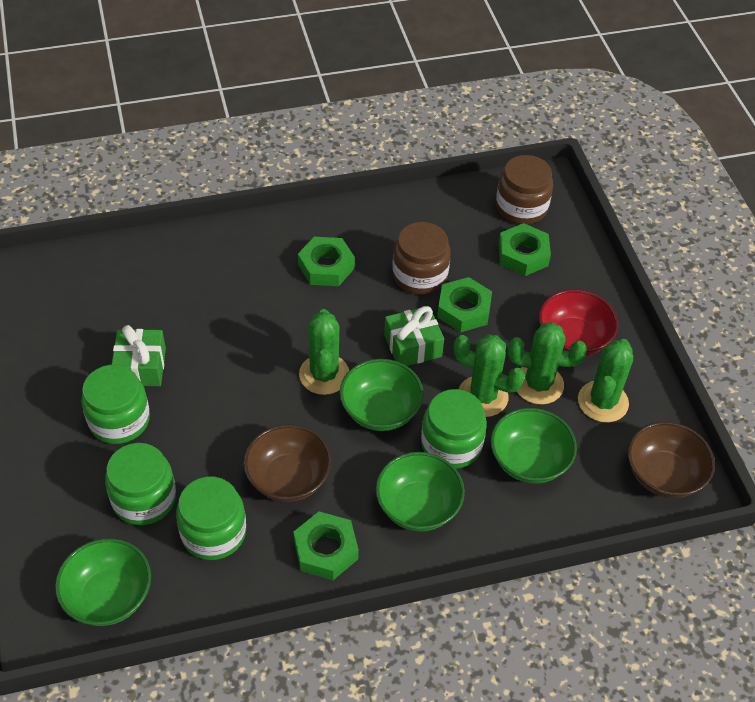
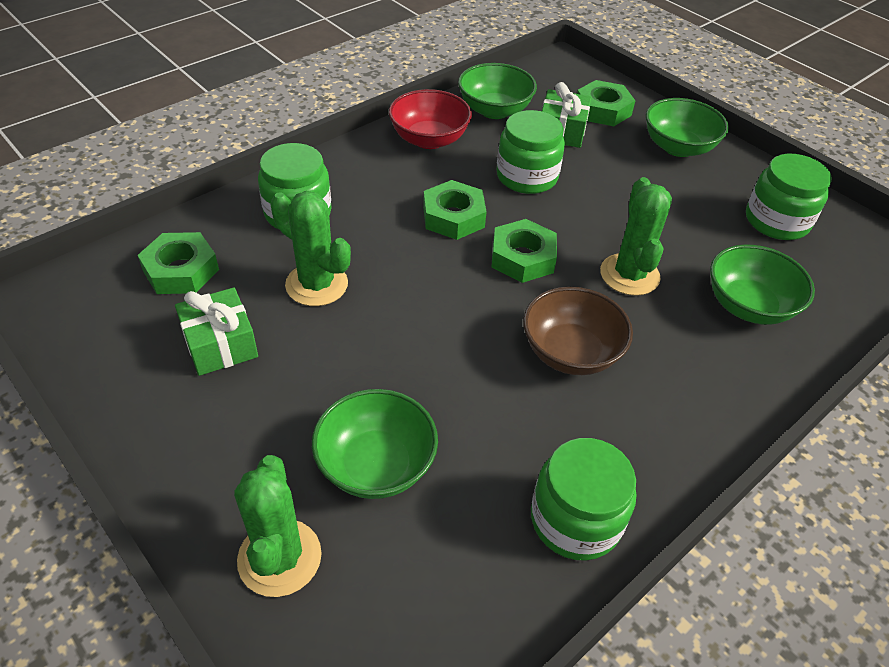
brown bowl: [244,424,332,502] [628,422,715,498] = 2 -> [523,287,633,375] = 1
brown jar: [392,222,451,294] [496,155,553,224] = 2 -> none = 0
green cactus: [299,309,349,395] [454,334,525,417] [508,322,587,405] [578,339,633,423] = 4 -> [234,455,322,597] [270,191,351,306] [600,177,672,296] = 3

